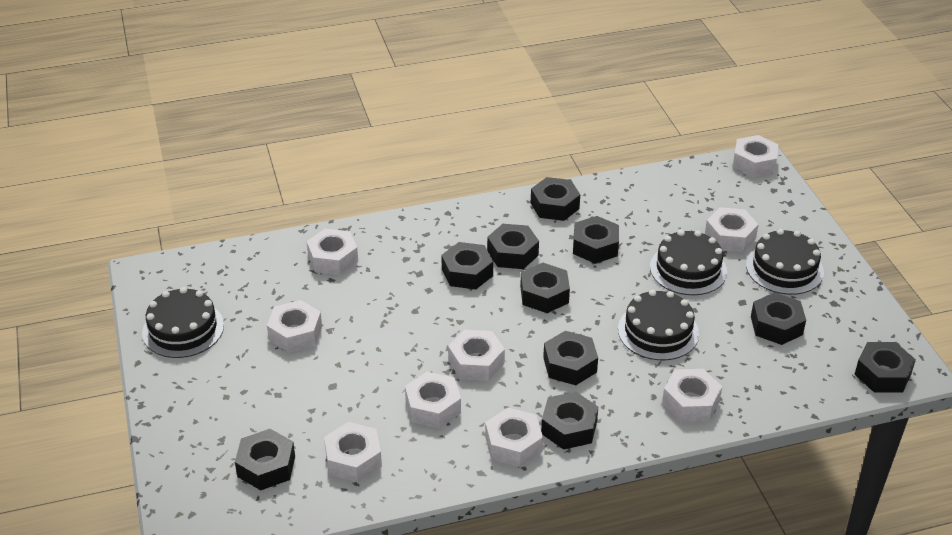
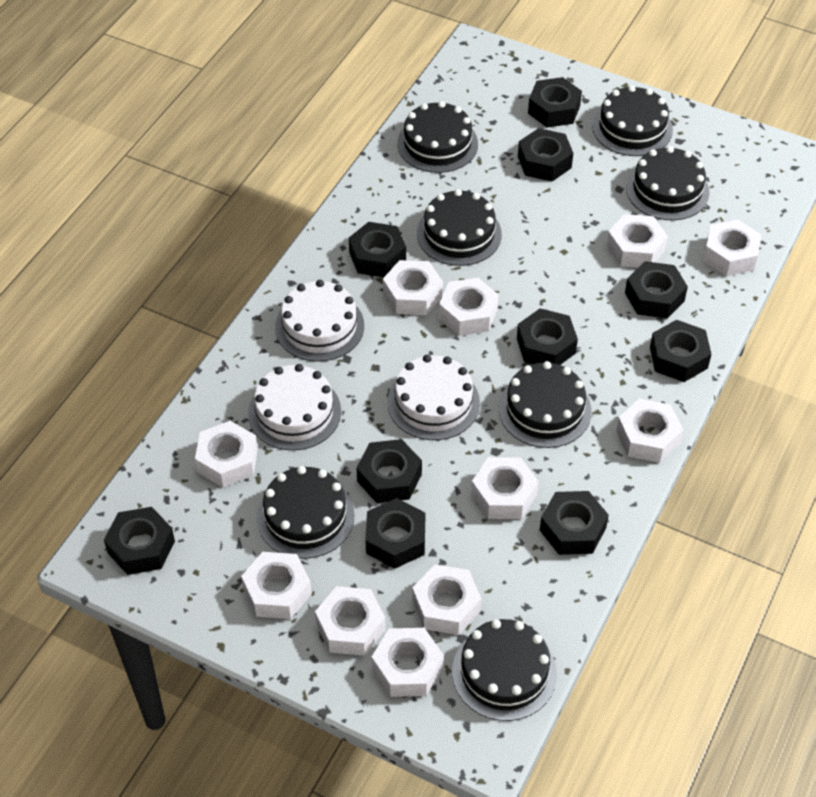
black cake: [142,287,224,358] [618,290,699,360] [650,230,727,295] [746,229,824,295] = 4 -> [257,466,355,559] [397,101,478,173] [417,189,502,266] [452,619,557,721] [499,361,591,448] [592,85,673,156] [626,146,710,220] = 7
white cake: none = 0 -> [248,364,341,451] [275,280,364,362] [387,355,480,440] = 3
white nut: [267,300,322,353] [307,229,358,275] [324,422,382,482] [405,372,461,428] [448,330,505,381] [485,408,543,467] [662,369,722,422] [705,207,759,252] [733,135,778,177] = 9 -> [195,421,258,488] [241,552,312,619] [315,586,386,656] [372,628,444,697] [383,260,443,315] [412,565,481,635] [439,278,499,336] [471,457,539,519] [607,214,668,268] [616,399,683,463] [703,219,761,276] = 11

